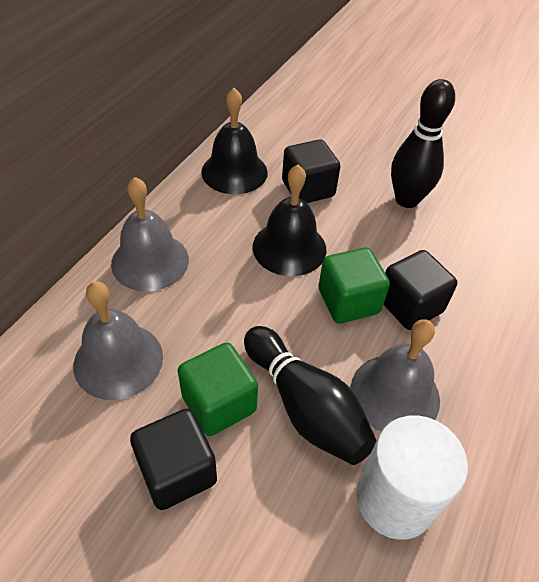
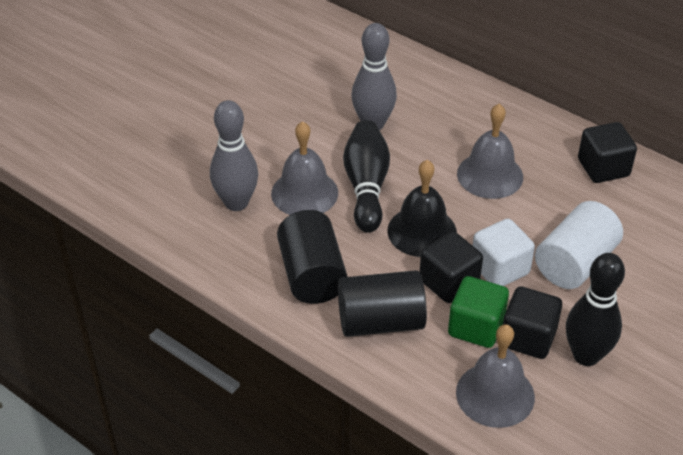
black bell: [201,88,268,194] [253,165,327,276] = 2 -> [387,160,457,257] = 1
black cylinder: none = 0 -> [277,210,348,304] [338,270,427,337] = 2
green cube: [178,343,258,436] [318,248,390,323] = 2 -> [448,276,509,348] = 1
grey bowling pin: none = 0 -> [210,100,258,211] [352,23,397,130] = 2
white cube: none = 0 -> [473,218,535,286] = 1

